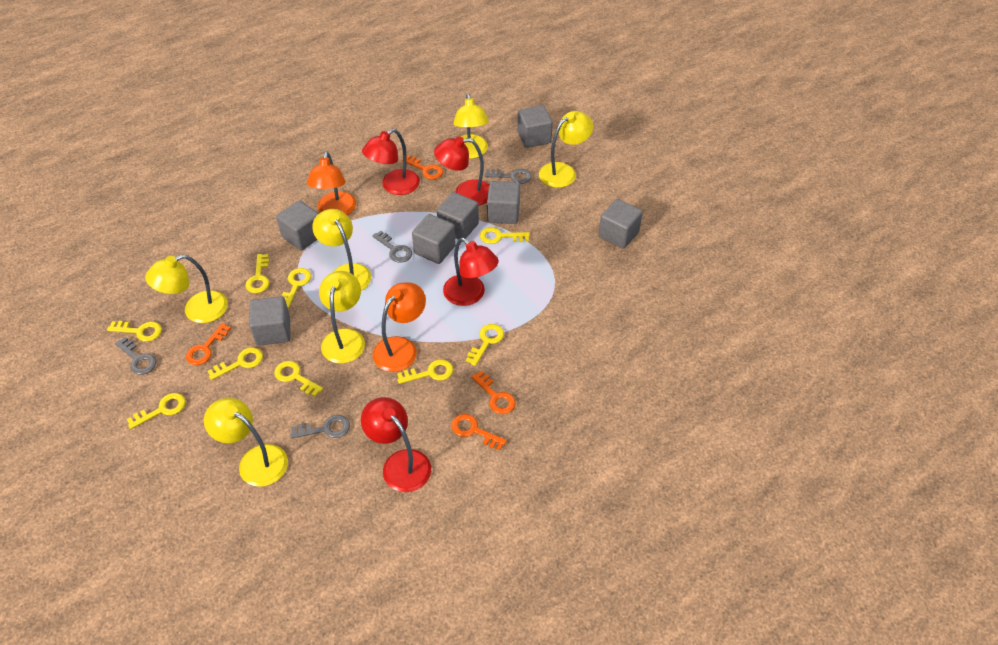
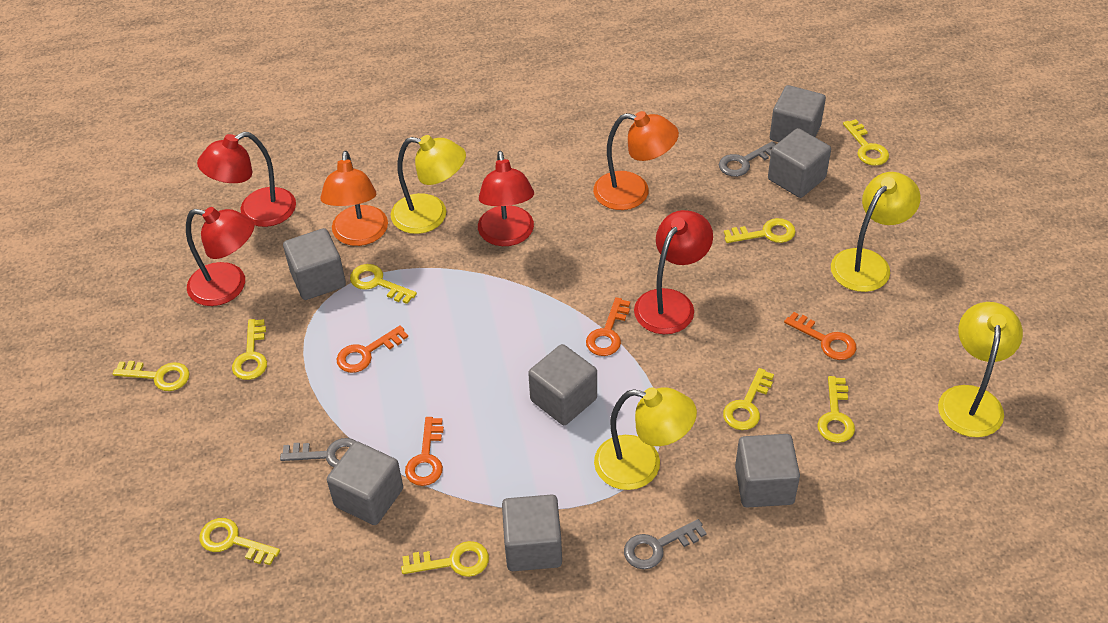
grey key: [115,337,156,375] [290,415,350,439] [373,231,412,263] [485,169,532,184] = 4 -> [280,438,355,468] [624,519,707,569] [719,141,776,177] = 3
yellow lamp: [145,255,228,323] [204,398,288,487] [312,209,371,291] [319,271,365,364] [453,93,489,159] [539,111,593,188] = 6 -> [391,135,466,234] [594,387,697,490] [831,172,921,292] [938,302,1023,437] = 4

